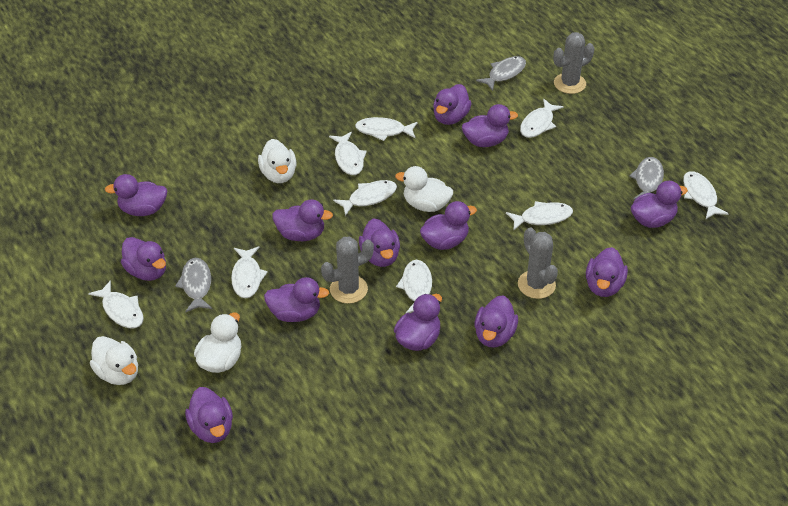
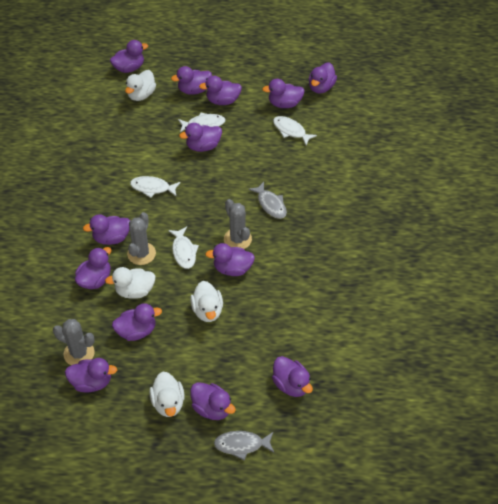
grey fish: [175,258,212,313] [476,56,526,91] [629,157,664,200] = 3 -> [214,431,274,460] [248,182,287,219] = 2
white fish: [88,280,144,328] [231,246,268,298] [329,132,367,175] [333,180,397,216] [355,117,418,141] [396,260,432,313] [506,201,573,231] [520,99,564,138] [683,171,729,219] = 9 -> [130,176,181,198] [168,226,199,269] [178,112,226,132] [273,116,317,145] = 4

